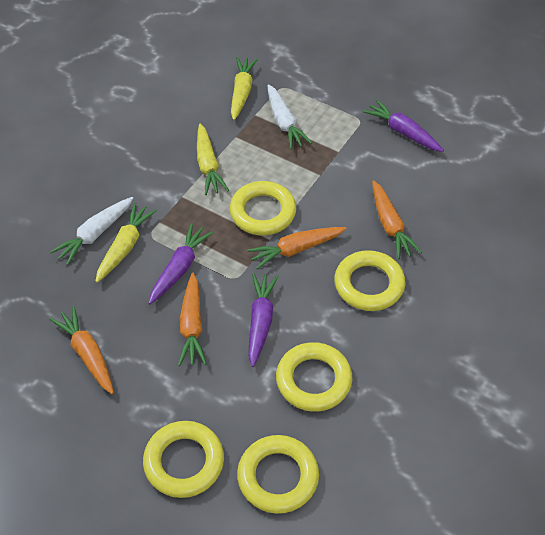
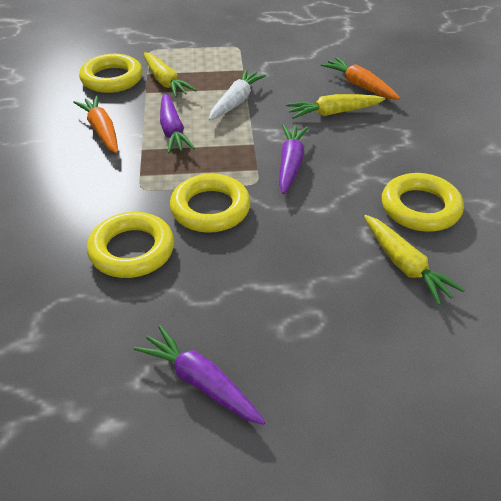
orange carrot: [50,306,114,394] [178,273,207,366] [247,227,347,269] [372,180,422,259] = 4 -> [73,96,118,153] [321,57,400,100] = 2
white carrot: [50,197,133,265] [267,84,312,150] = 2 -> [209,69,267,120] = 1
yellow ring: [143,421,224,498] [230,181,296,236] [237,435,319,514] [276,342,352,412] [334,250,406,311] = 5 -> [79,54,143,93] [87,212,174,278] [170,174,251,233] [382,173,464,232] = 4

